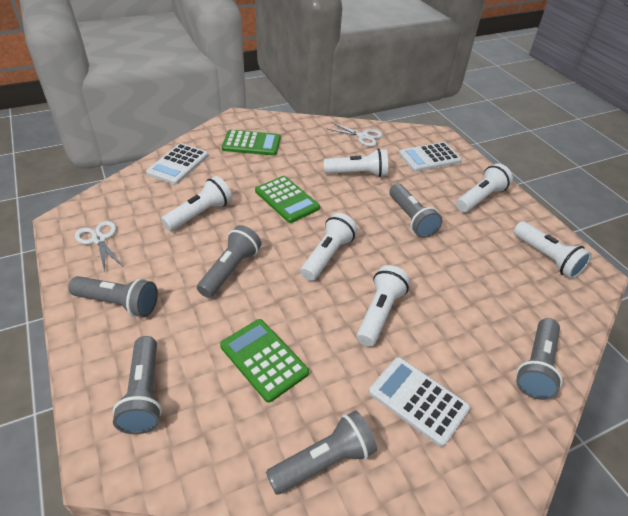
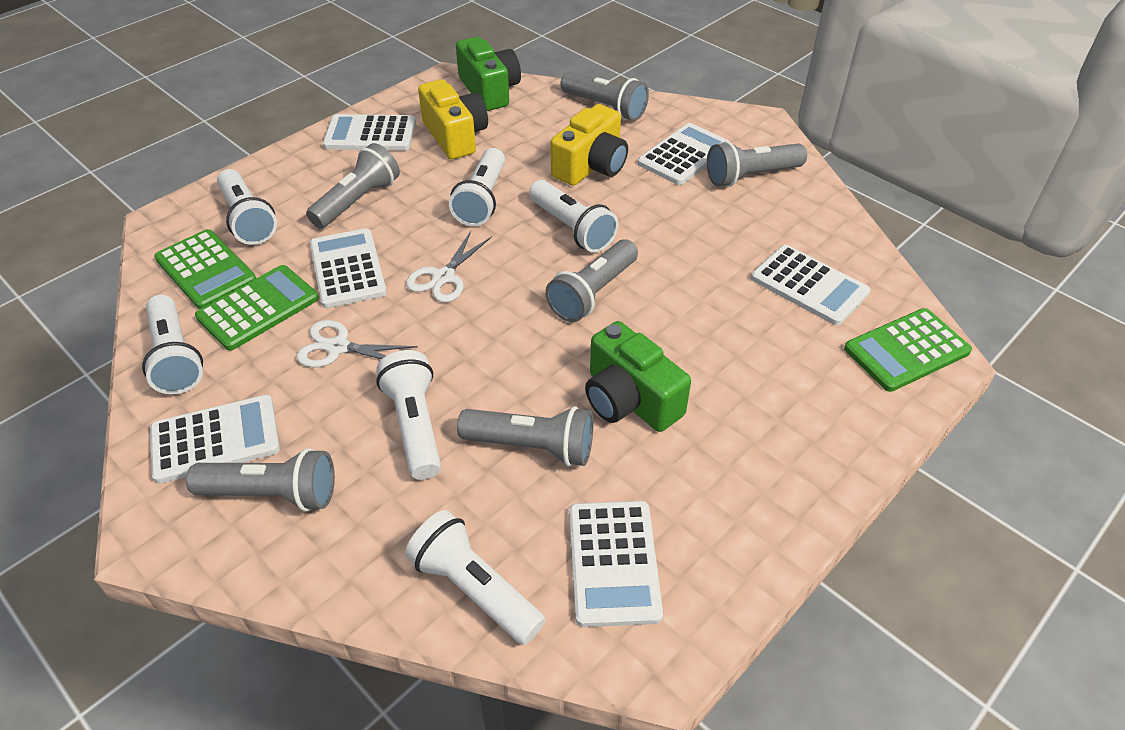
green camera: none = 0 -> [456,37,521,111] [585,321,691,432] = 2
white calculator: [146,143,209,185] [369,357,470,447] [399,142,462,172] = 3 -> [150,395,280,484] [310,228,387,308] [323,114,416,151] [569,501,663,627] [638,123,730,185] [751,245,871,326] = 6
yellow camera: none = 0 -> [418,79,488,159] [551,104,628,186] = 2

